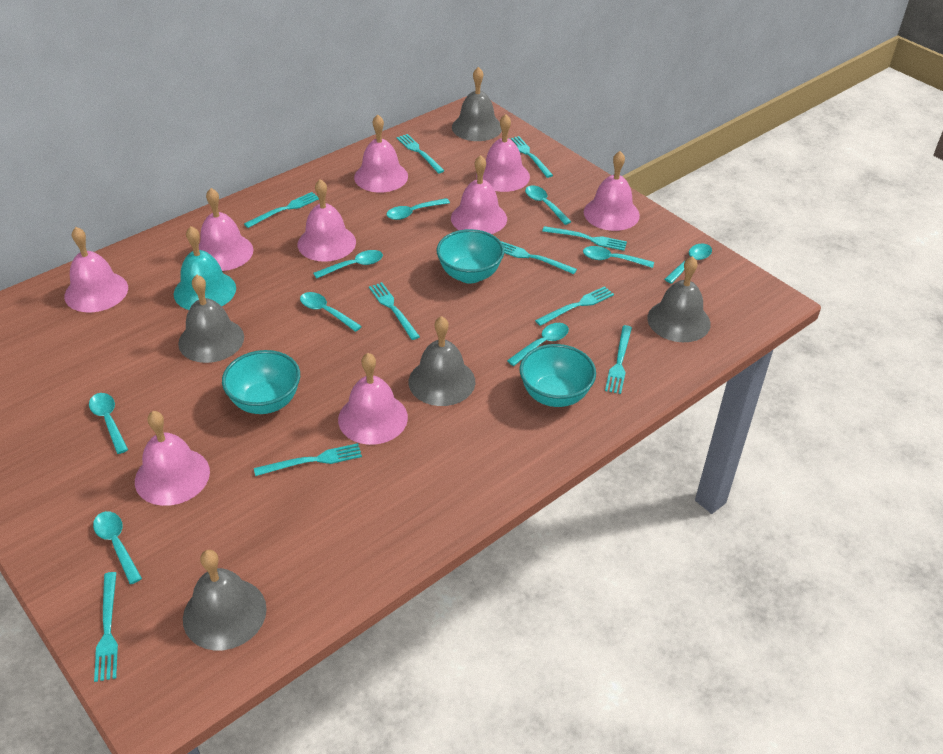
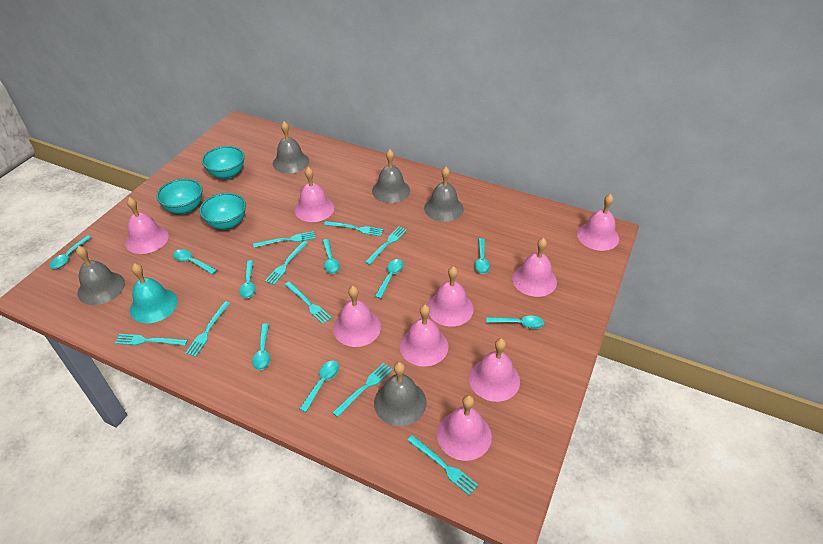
turquoise fork: [94,572,118,682] [244,192,319,228] [254,443,362,476] [369,282,420,340] [397,134,444,174] [501,241,577,274] [509,136,553,178] [535,286,614,326] [542,226,627,251] [605,325,632,394] = 10 -> [115,334,188,346] [185,301,230,357] [253,231,316,248] [265,241,308,285] [285,281,332,324] [324,221,384,236] [332,363,393,417] [365,226,407,265] [407,435,478,496] = 9

